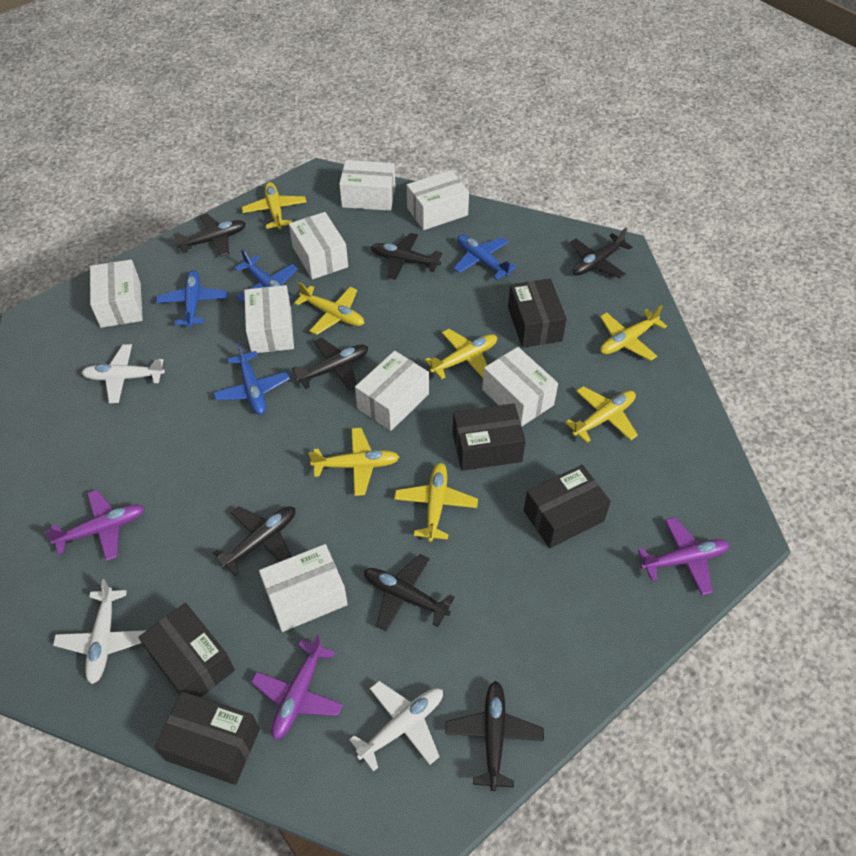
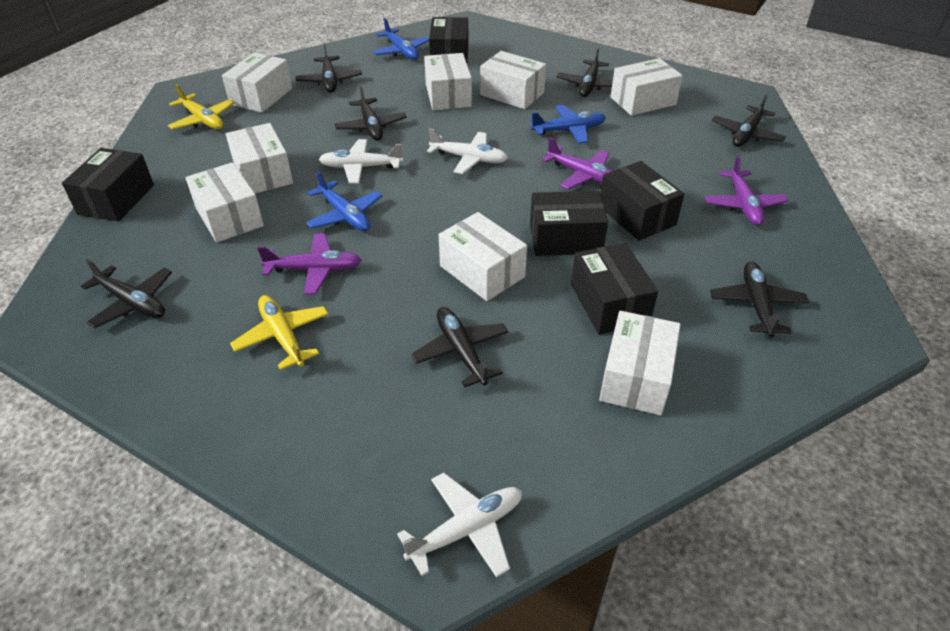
blue plane: [156,270,228,328] [214,342,290,415] [234,249,298,302] [453,235,517,280] = 4 -> [306,170,382,231] [373,18,429,60] [530,105,606,144] = 3
yellow plane: [242,182,307,230] [294,282,364,335] [309,428,399,496] [394,463,478,542] [425,329,497,379] [565,386,638,443] [600,305,667,361] = 7 -> [168,84,235,130] [230,295,329,370] = 2

